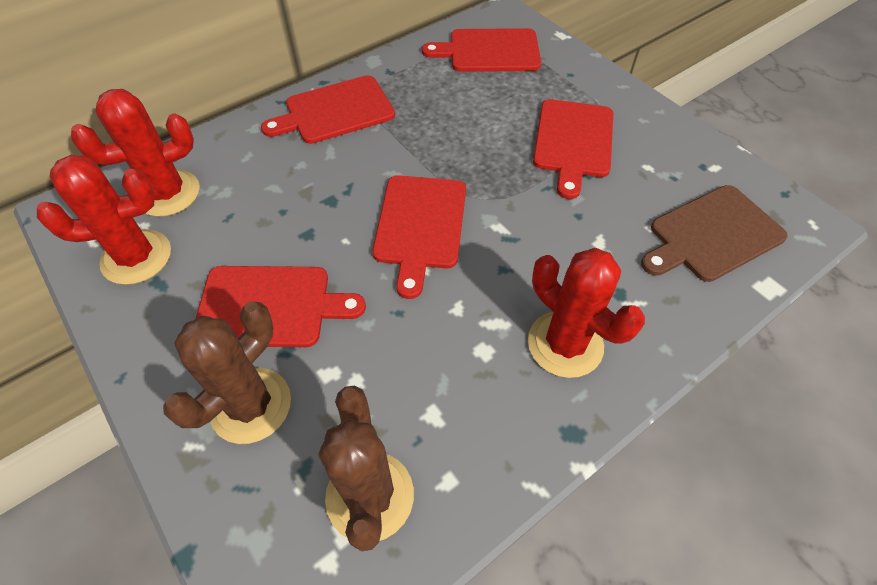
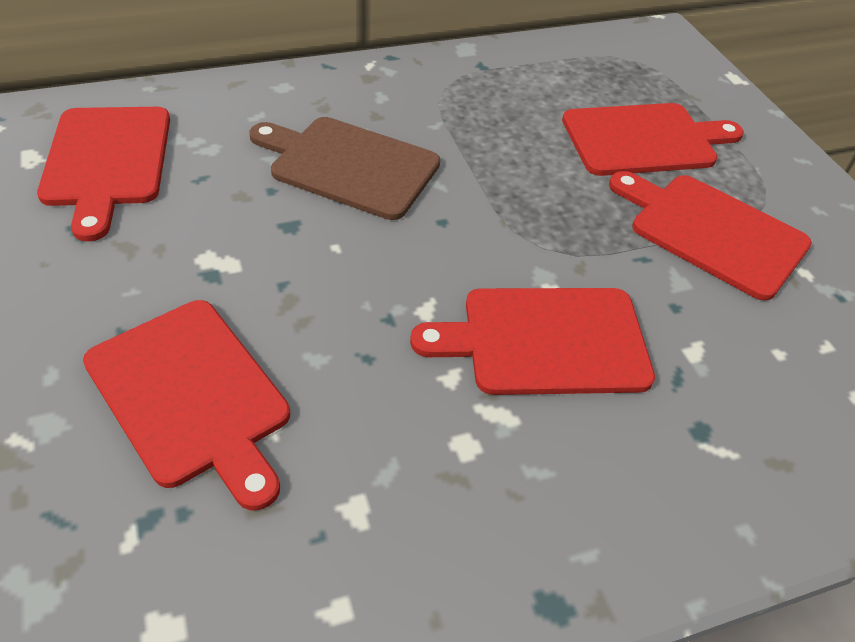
brown cactus: [163,302,291,444] [319,386,414,551] = 2 -> none = 0
red cactus: [37,155,171,285] [71,89,200,217] [528,248,645,378] = 3 -> none = 0

